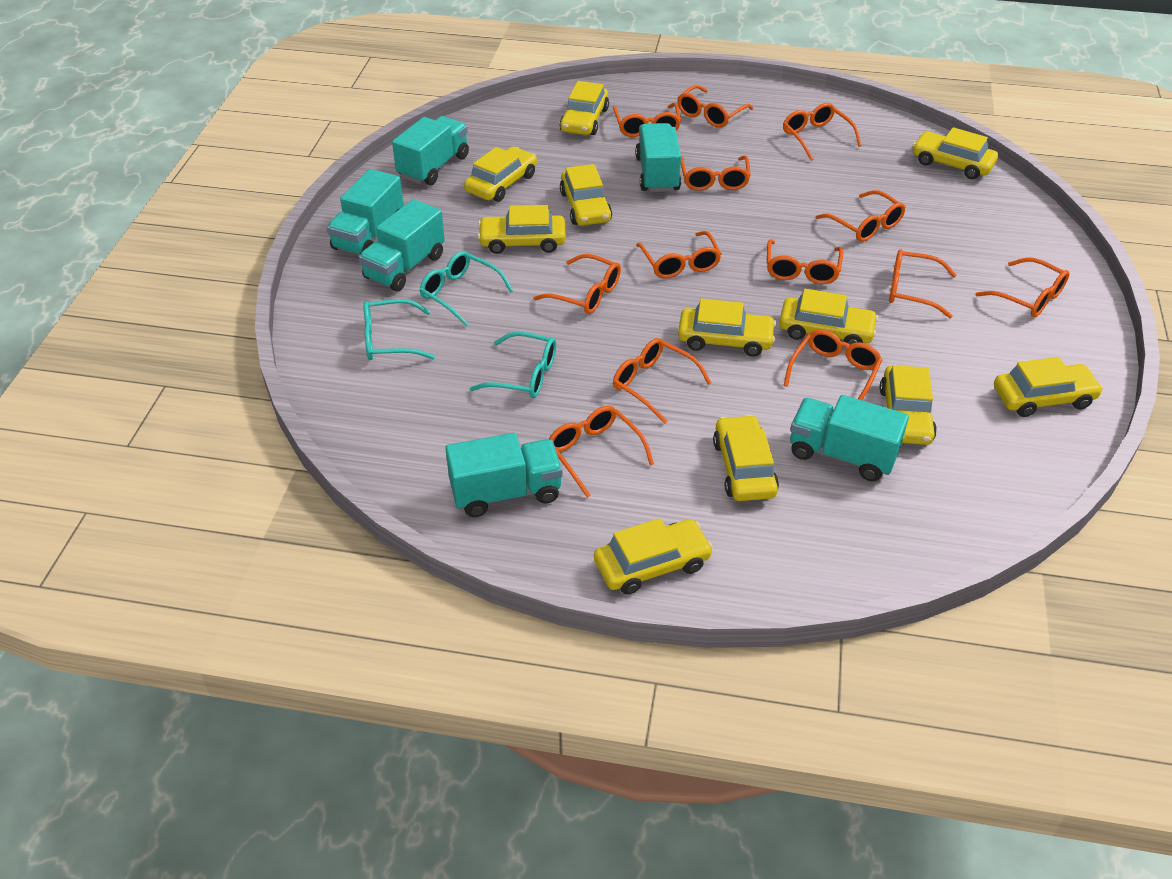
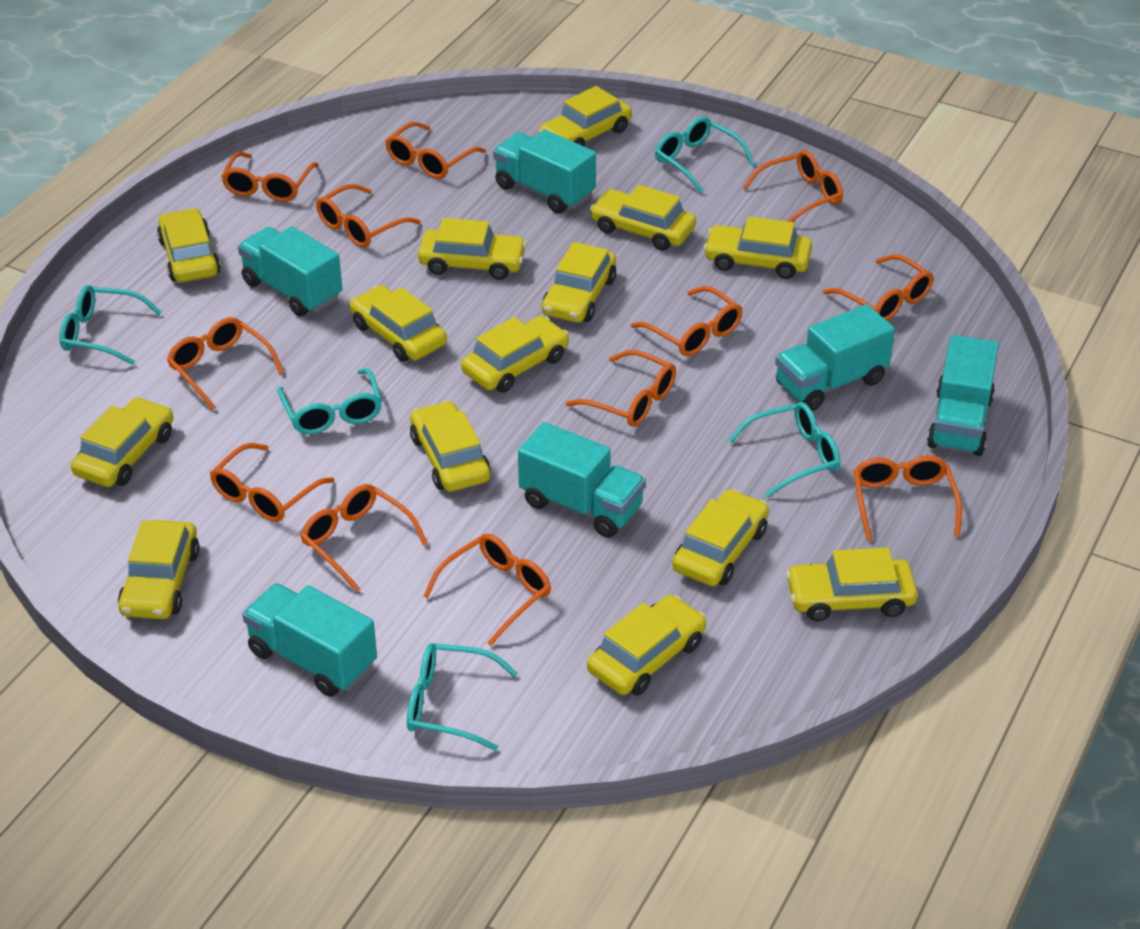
orange glasses: [533,254,621,314] [549,406,654,498] [613,103,681,137] [613,338,712,424] [636,231,721,279] [677,85,753,128] [681,155,751,191] [767,239,843,284] [783,103,861,161] [783,330,882,400] [816,190,906,242] [889,249,957,318] [976,258,1069,317] = 13 -> [167,317,284,410] [210,443,334,522] [221,152,319,202] [301,484,428,592] [316,184,421,247] [385,122,486,179] [423,533,551,646] [565,350,676,427] [631,286,742,356] [743,150,843,222] [823,254,933,321] [853,455,962,541] = 12
turquoise glasses: [364,299,435,360] [420,251,513,327] [470,331,556,398] = 3 -> [59,285,162,365] [277,368,382,434] [407,643,518,751] [655,117,755,193] [728,402,840,497] = 5
yellow car: [464,147,537,202] [478,205,566,254] [560,81,609,135] [560,164,612,226] [594,518,713,595] [678,299,776,356] [713,415,779,501] [779,289,878,344] [880,365,937,445] [912,127,998,179] [994,357,1103,417] = 11 -> [71,397,173,487] [118,520,200,619] [157,208,221,282] [350,285,447,362] [410,401,491,492] [418,218,527,280] [461,316,569,393] [539,86,632,147] [542,242,616,323] [587,595,706,696] [590,185,696,251] [672,489,769,586] [704,216,812,279] [786,547,918,621] = 14

